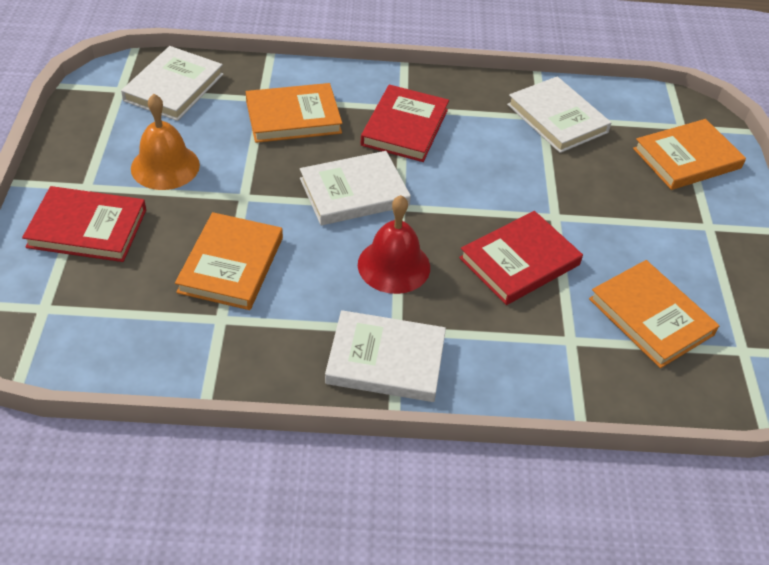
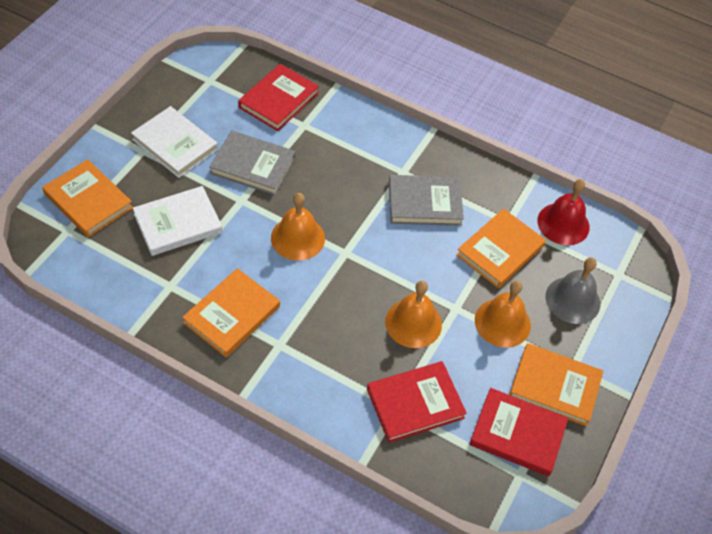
grey bell: none = 0 -> [546,257,600,324] = 1
grey book: none = 0 -> [209,130,295,195] [389,175,464,226] = 2
orange bell: [131,94,200,190] = 1 -> [271,193,325,261] [385,281,442,348] [475,280,531,348] = 3
white book: [121,46,223,121] [300,151,411,225] [325,310,446,402] [507,76,612,153] = 4 -> [131,106,218,178] [133,186,223,256] = 2

